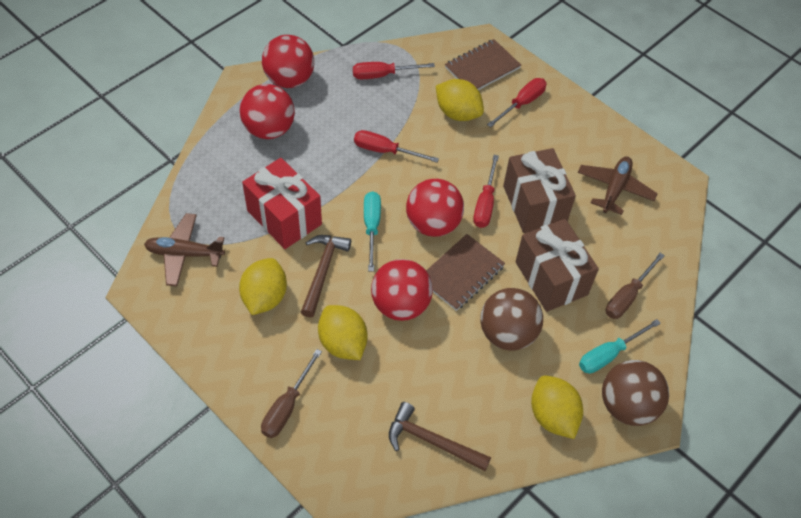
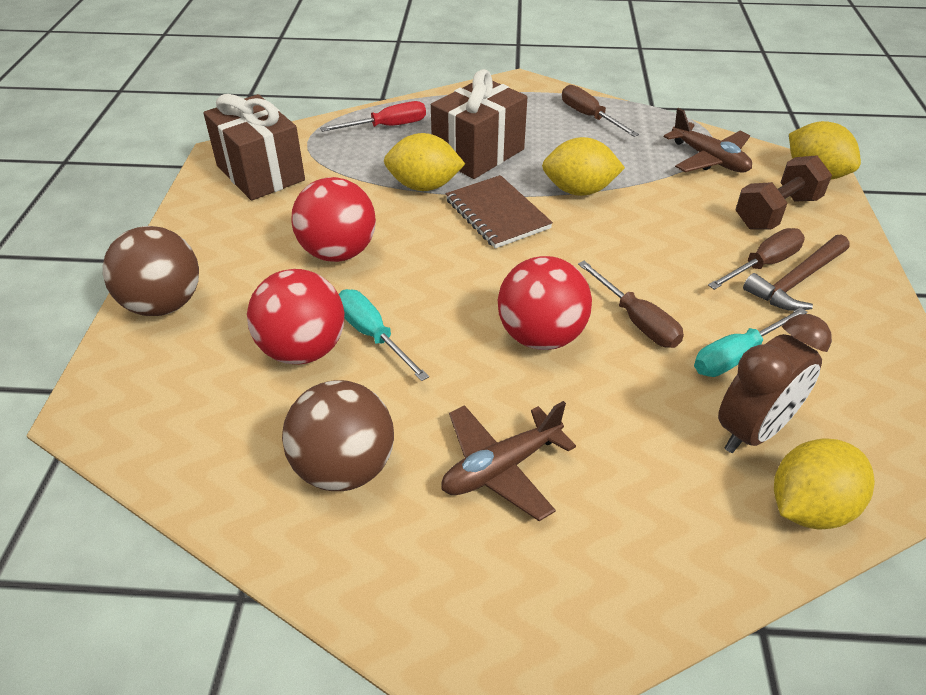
brown clock: none = 0 -> [718,314,832,453] = 1
brown dumbbell: none = 0 -> [736,155,832,230] = 1
brown hammer: [301,235,351,318] [389,402,491,471] = 2 -> [743,235,850,311] = 1
brown notebook: [426,234,505,311] [445,39,521,90] = 2 -> [446,175,553,248] = 1
brown screwdriver: [261,349,322,438] [605,253,665,319] = 2 -> [562,85,639,137] [578,261,684,348] [708,228,805,290] = 3
red ball: [240,84,295,139] [262,35,314,88] [371,259,433,321] [406,179,464,237] = 4 -> [247,269,344,364] [291,177,376,262] [498,256,592,350] = 3
red gift: [242,158,322,249] = 1 -> none = 0
red screwdriver: [353,62,435,79] [354,130,439,162] [473,155,499,228] [487,78,547,127] = 4 -> [320,101,426,132] = 1

